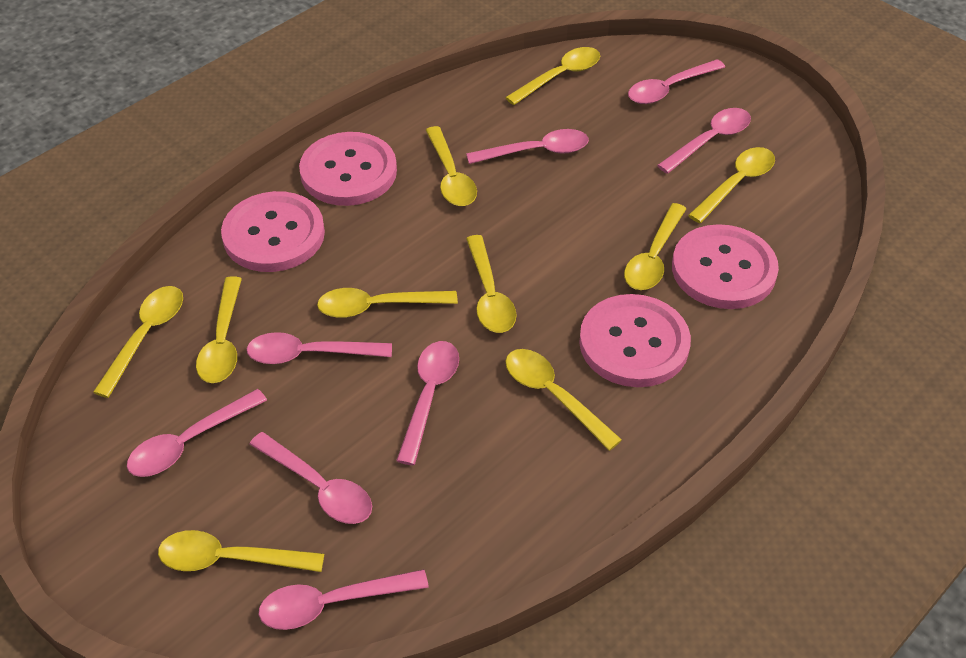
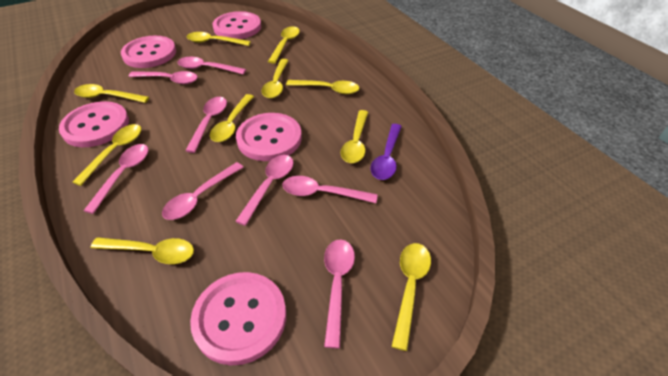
pink button: [221,191,325,272] [299,132,397,206] [579,294,691,387] [672,224,779,309] = 4 -> [59,101,129,147] [121,36,176,68] [190,272,286,365] [212,11,261,39] [236,113,302,161] = 5
purple spoon: none = 0 -> [370,124,402,180] = 1

